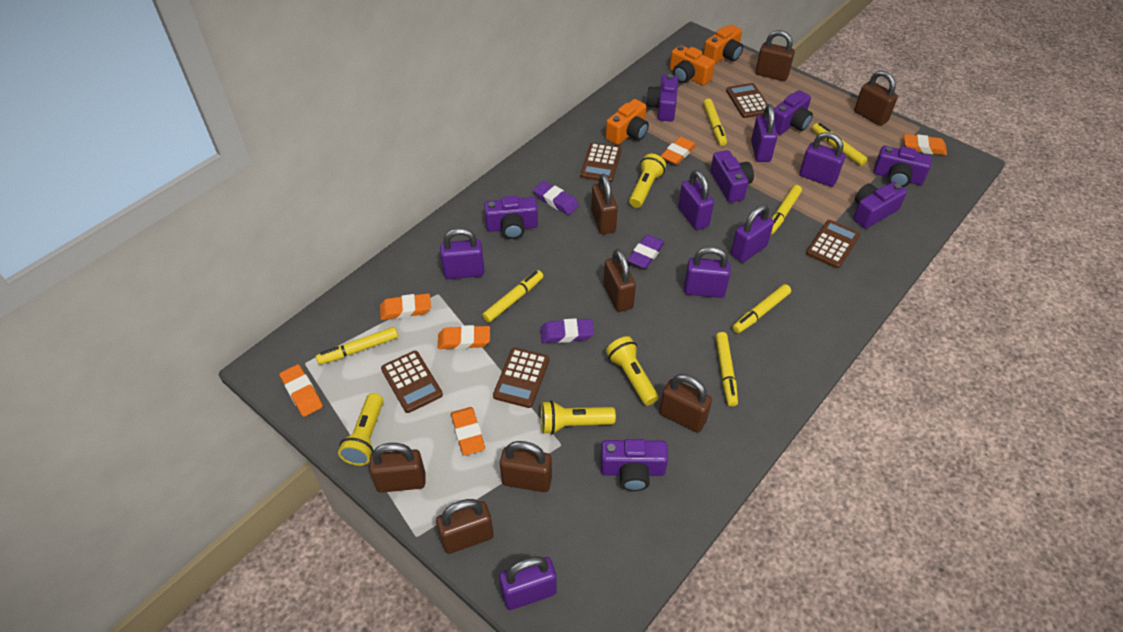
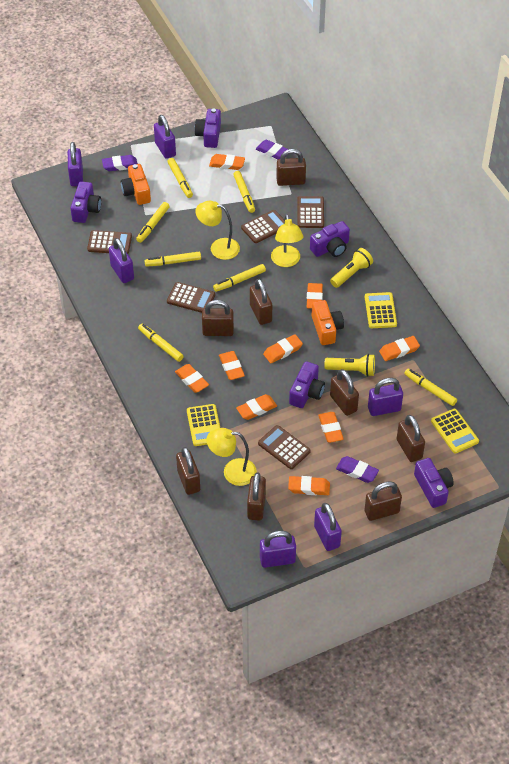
orange camera: [606,99,649,145] [670,45,715,86] [703,24,743,64] = 3 -> [121,164,151,205] [312,300,344,345] = 2
orange eraser: [279,364,323,417] [380,293,431,320] [437,325,490,349] [451,407,485,455] [661,137,696,165] [904,134,947,155] = 6 -> [175,364,209,393] [209,154,245,170] [219,351,245,380] [236,394,277,420] [263,335,303,363] [288,476,330,495] [307,283,323,309] [318,412,344,443] [379,336,420,361] = 9
purple camera: [484,196,538,239] [601,439,668,491] [646,74,678,122] [710,150,754,202] [774,90,813,135] [853,182,907,229] [873,145,932,187] = 7 -> [70,181,101,223] [195,108,221,148] [289,361,325,408] [310,221,350,257] [414,458,454,508] = 5
purple padlock: [440,228,484,279] [499,556,557,610] [678,170,714,230] [684,246,730,298] [731,205,774,263] [751,104,777,162] [799,132,845,187] = 7 -> [68,142,83,186] [109,238,134,283] [154,115,176,159] [260,531,296,568] [314,503,342,551] [368,378,403,416] = 6
yellow calculator: none = 0 -> [187,404,220,446] [365,292,397,328] [431,409,479,454] = 3
yellow flashlight: [338,393,383,466] [541,400,616,434] [606,336,659,406] [629,154,666,208] = 4 -> [324,354,375,377] [330,248,373,288] = 2
yellow lamp: none = 0 -> [196,201,240,260] [206,428,257,486] [271,214,303,267] = 3

